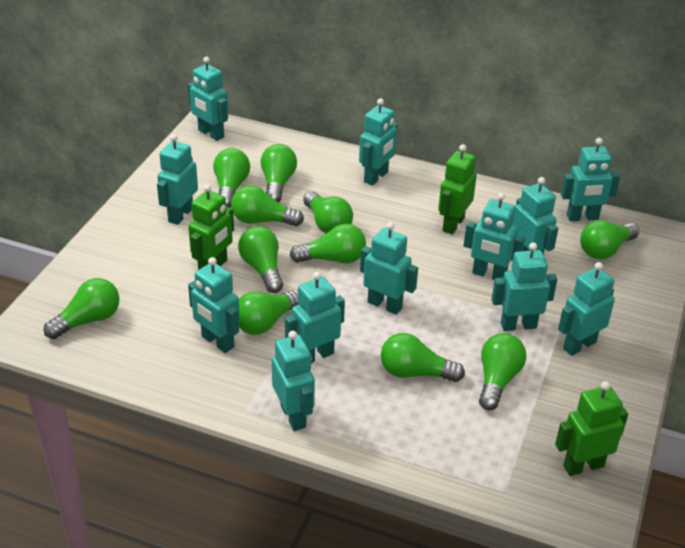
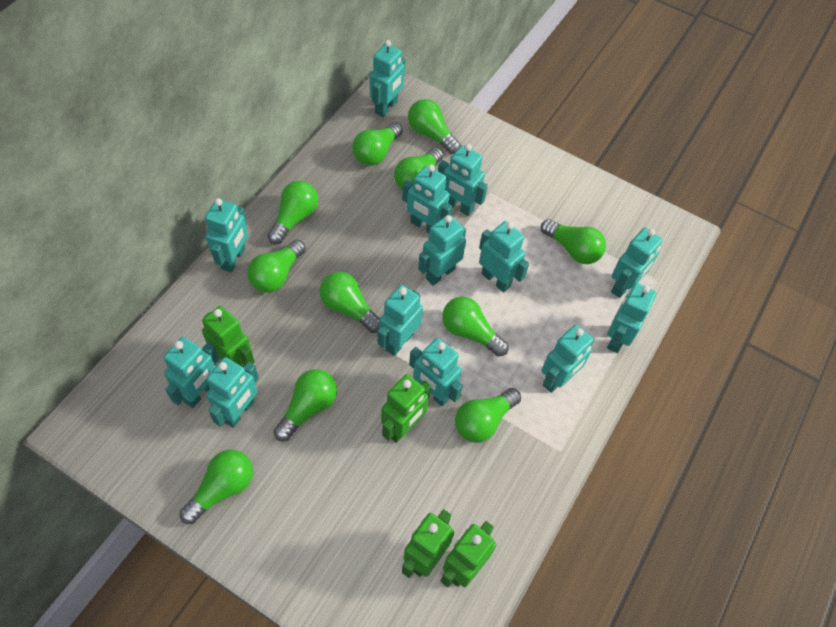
green robot: [188,184,234,270] [438,144,477,234] [555,381,628,476] = 3 -> [202,306,255,367] [381,374,431,443] [402,509,455,578] [441,521,496,588] = 4
turquoise robot: [157,134,198,225] [188,57,228,141] [188,257,240,353] [272,331,315,431] [285,272,345,363] [359,98,398,186] [360,222,418,315] [464,193,525,280] [492,242,557,331] [513,177,558,255] [558,262,615,356] [561,138,620,221] = 12 -> [164,337,219,408] [205,198,248,272] [206,357,259,428] [370,40,405,117] [377,285,423,356] [402,164,452,233] [409,338,463,406] [418,215,466,286] [438,144,488,216] [479,221,529,292] [542,325,594,393] [607,283,657,353] [611,228,663,298] = 13

